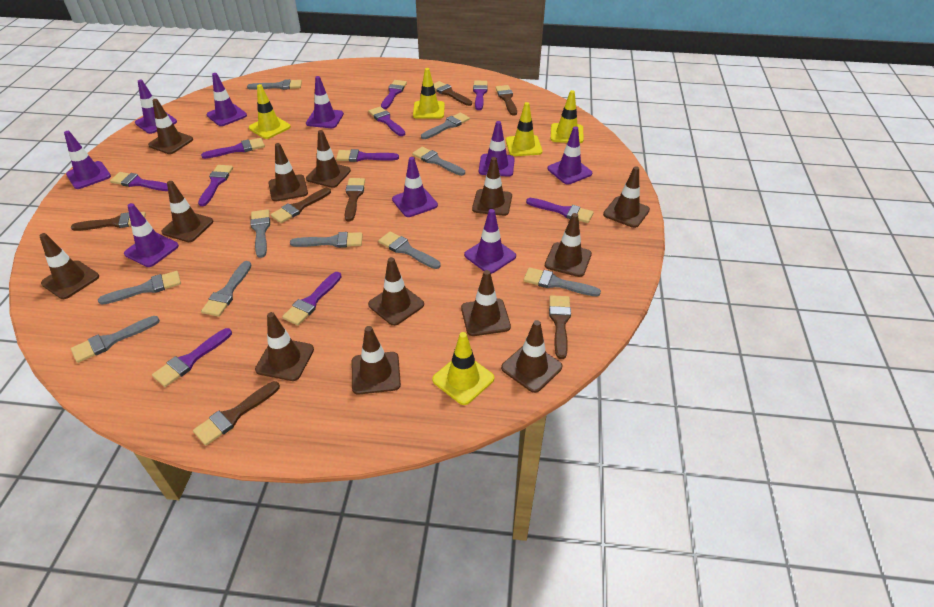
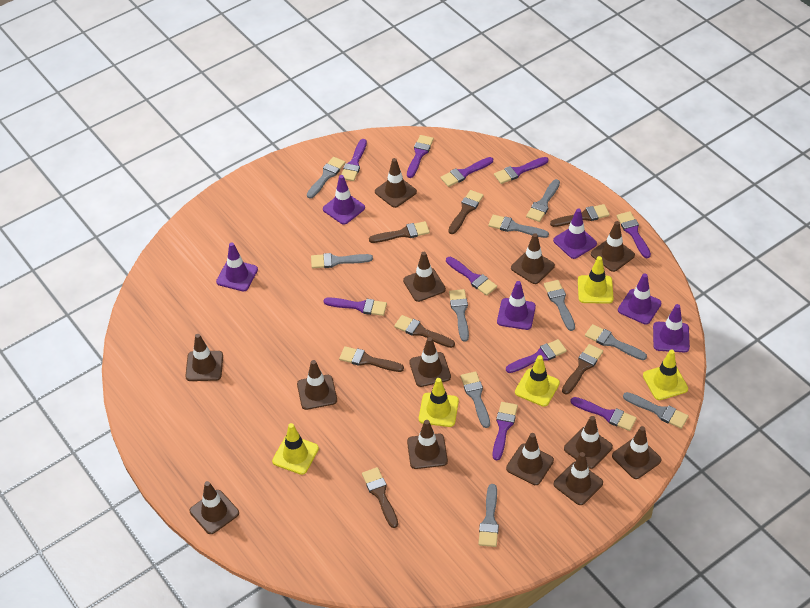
purple traffic cone: [64,131,111,189] [124,203,179,267] [135,80,177,134] [206,73,247,126] [306,76,344,128] [392,157,438,217] [464,209,516,274] [479,121,515,177] [547,126,592,185] = 9 -> [216,242,258,291] [323,175,365,225] [497,281,536,330] [553,208,597,259] [618,274,661,324] [653,304,690,352] = 6

